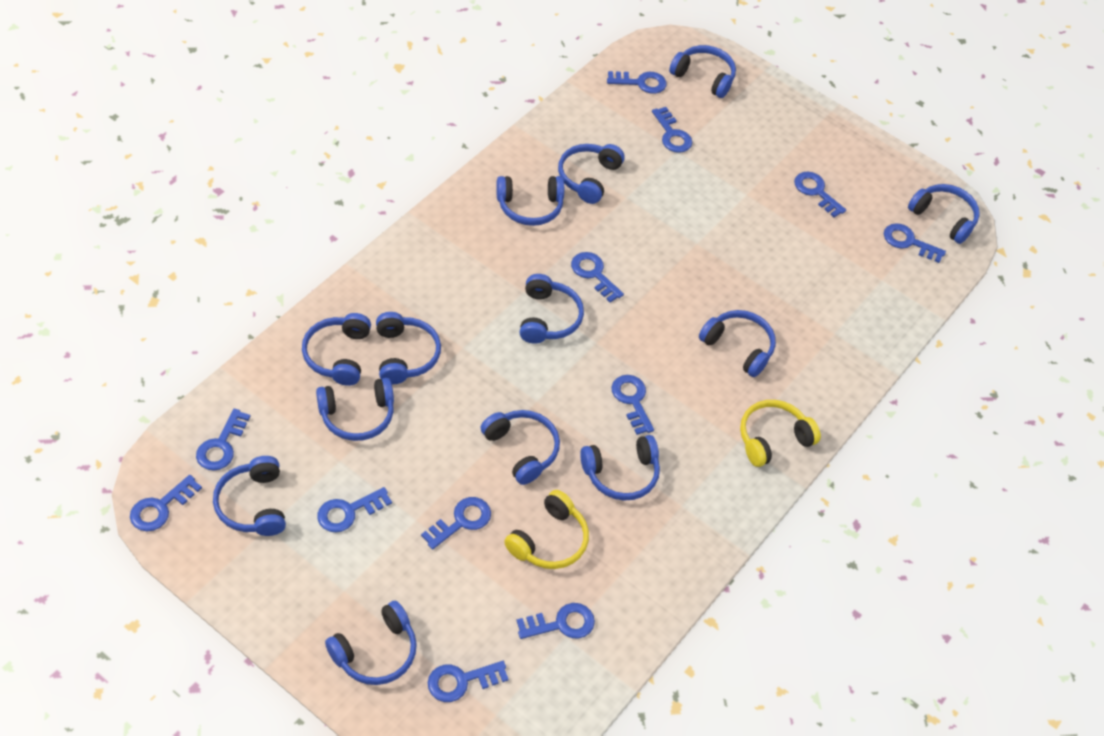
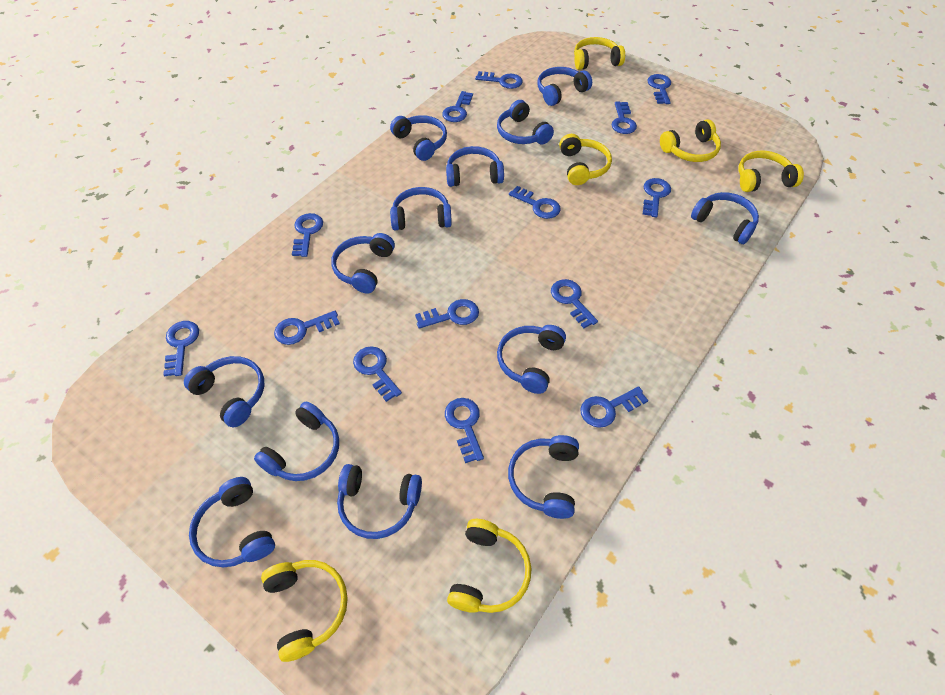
blue key: [130,475,202,531] [196,409,251,470] [317,487,392,532] [421,497,491,550] [428,661,509,702] [516,603,595,639] [571,252,624,303] [607,71,667,94] [611,375,654,435] [652,107,692,153] [794,172,846,218] [884,223,946,263] = 12 -> [163,321,199,376] [274,311,340,345] [292,213,323,257] [353,346,402,402] [415,299,479,329] [442,91,473,122] [445,398,484,463] [475,71,523,89] [509,186,560,219] [551,279,598,328] [580,386,648,428] [611,101,637,134] [643,178,671,218] [647,74,671,104] = 14
yellow headphones: [504,490,589,569] [740,400,821,467] = 2 -> [261,560,348,662] [447,519,532,613] [559,134,612,185] [574,37,625,70] [660,119,721,162] [739,151,804,192] = 6

